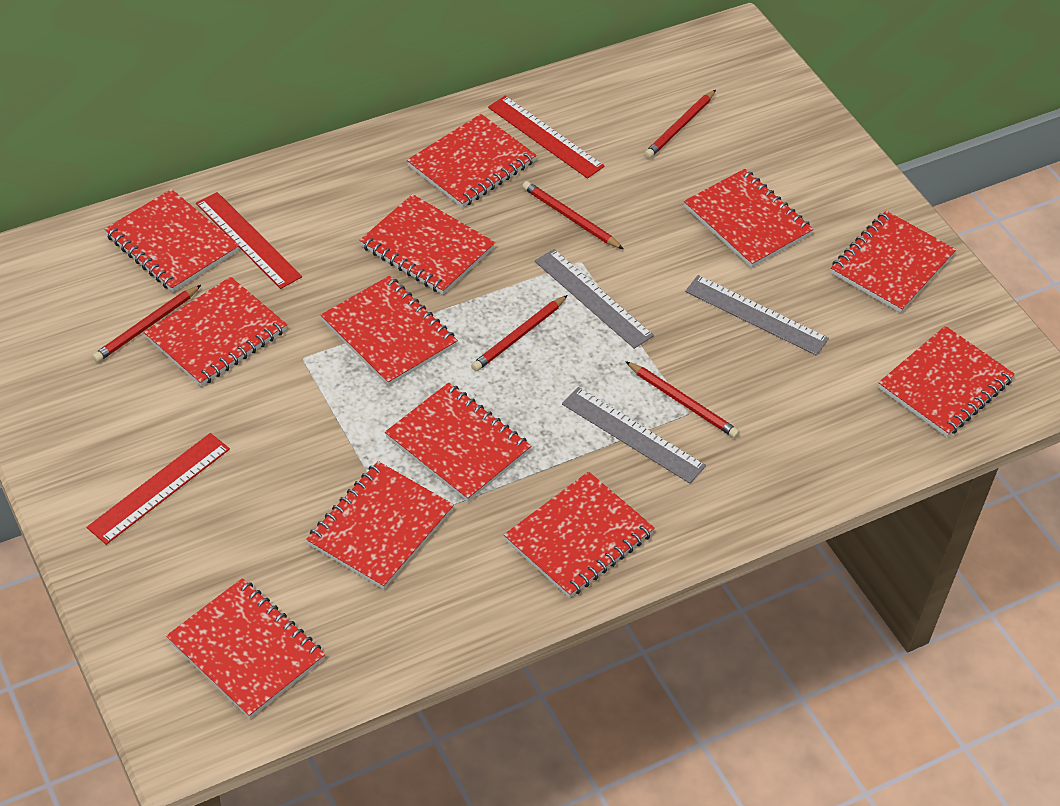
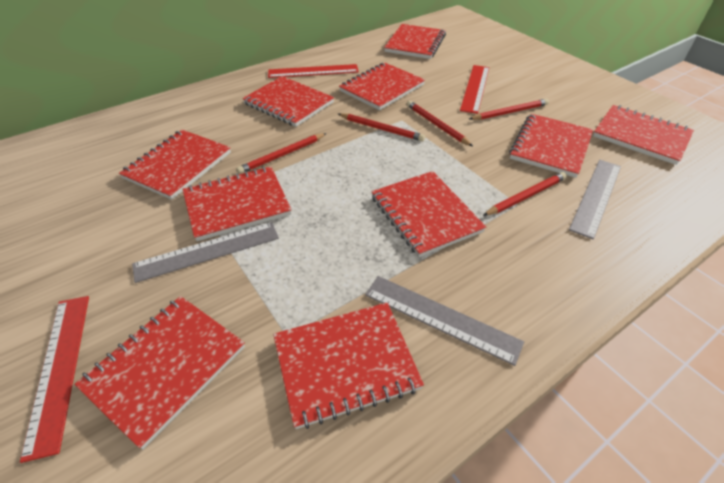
red notebook: [104,189,239,292] [144,277,287,386] [166,578,325,719] [306,461,454,589] [321,276,458,386] [359,194,495,295] [385,382,531,502] [407,114,537,208] [504,471,655,598] [684,169,814,268] [831,211,956,313] [878,326,1015,437] = 12 -> [74,296,245,450] [119,130,231,200] [182,166,292,241] [242,76,334,127] [273,302,424,429] [339,63,425,110] [371,171,486,257] [384,24,446,59] [509,114,593,178] [593,105,694,165] = 10

